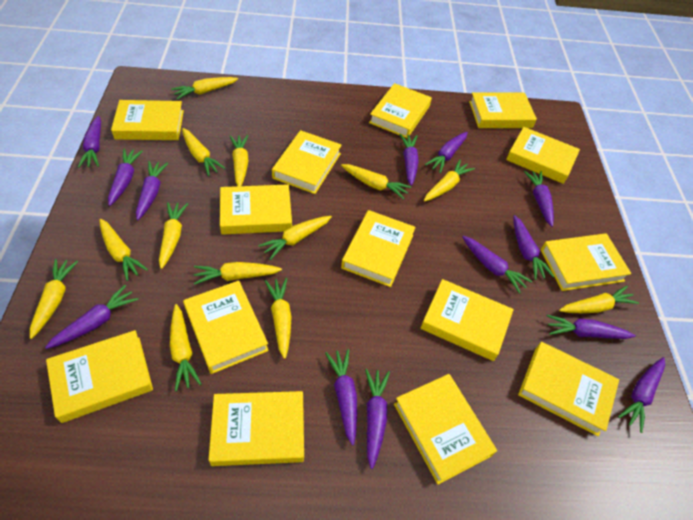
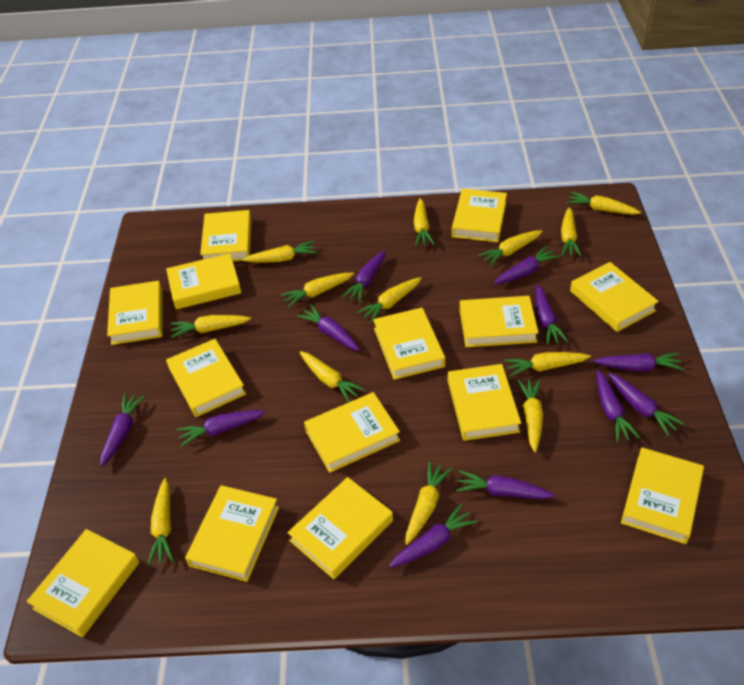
purple carrot: [45,285,138,349] [78,116,101,168] [108,149,143,206] [136,161,168,220] [325,349,357,446] [365,369,390,469] [400,134,419,186] [425,132,468,173] [462,236,532,294] [513,215,554,280] [524,171,554,227] [547,315,636,339] [618,357,665,433] = 13 -> [100,394,145,467] [176,410,266,447] [297,305,360,351] [342,250,385,302] [389,504,477,568] [456,470,555,499] [494,246,559,284] [536,285,568,345] [593,353,684,371] [596,370,640,442] [608,373,684,436] = 11

